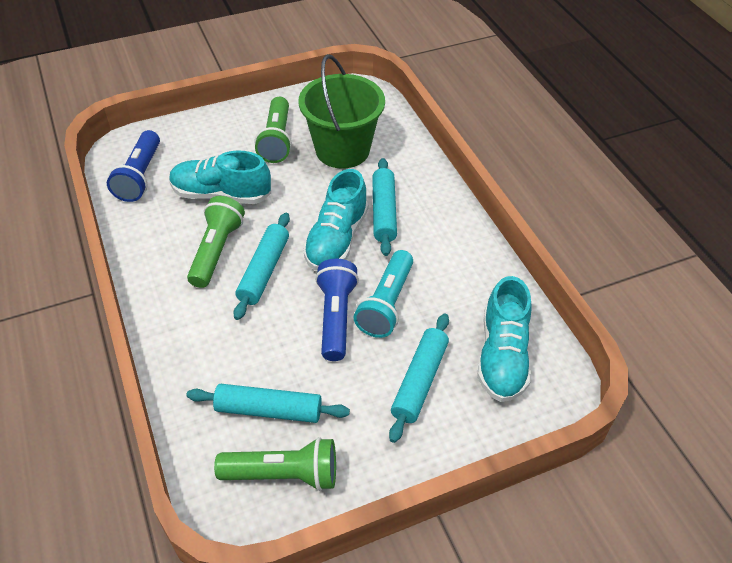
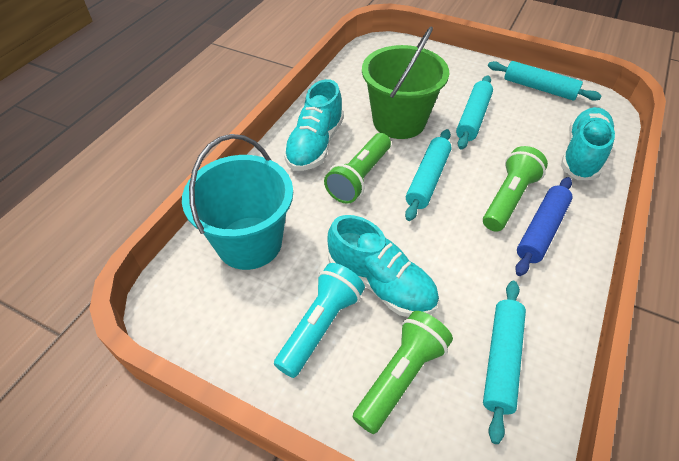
blue flashlight: [107,130,160,202] [315,259,359,361] = 2 -> none = 0
blue rolling pin: none = 0 -> [515,177,573,276] = 1
turquoise bucket: none = 0 -> [182,134,293,270] = 1

